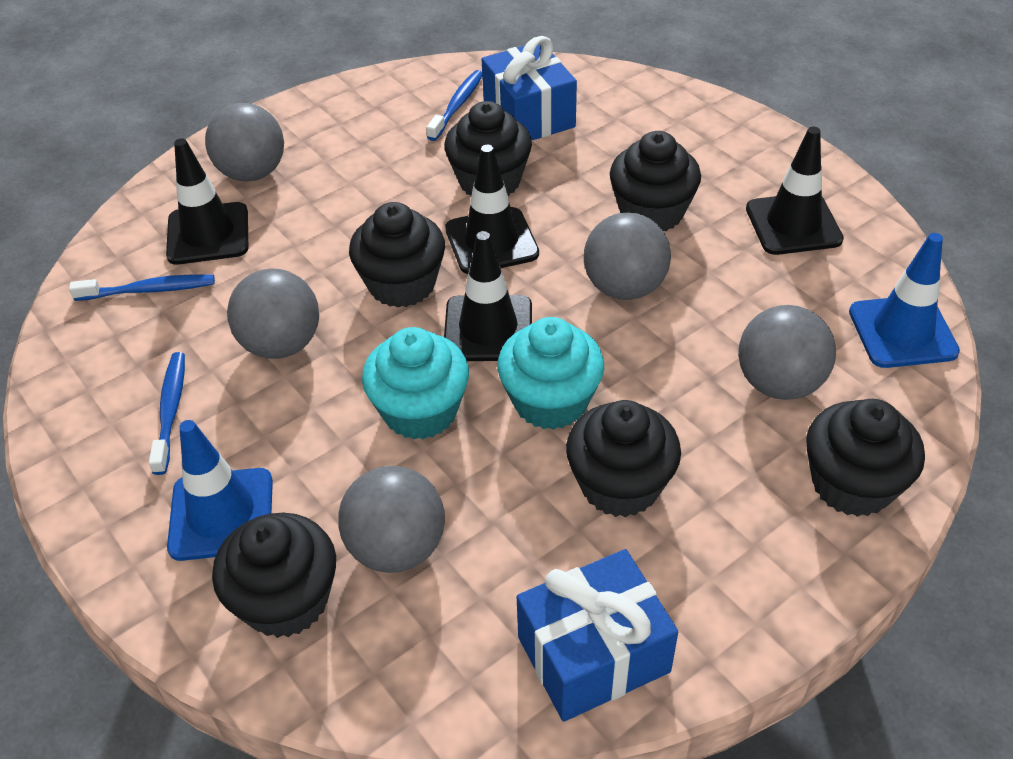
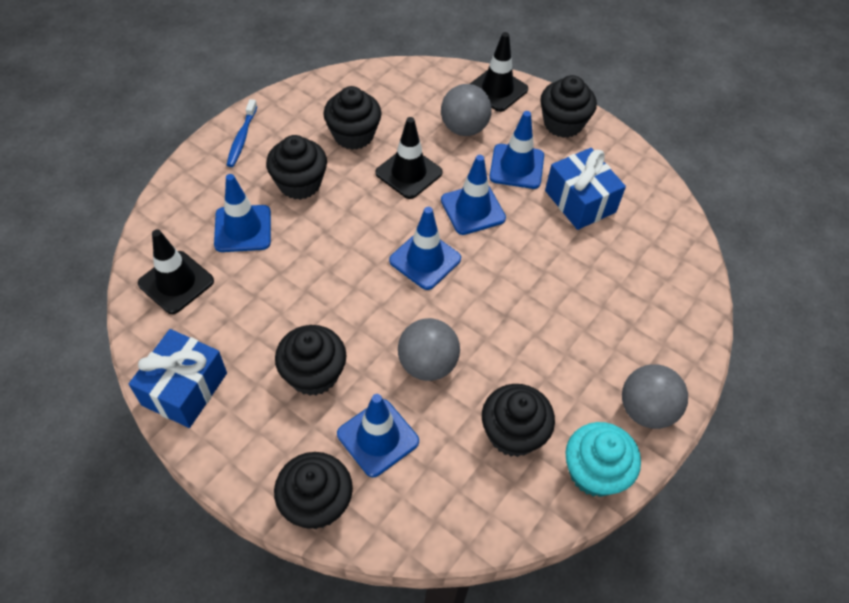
black traffic cone: [166,138,248,265] [444,231,532,361] [445,145,539,274] [746,127,844,255] = 4 -> [138,229,214,314] [375,117,443,199] [470,32,528,112] = 3
blue toothbrush: [69,274,215,301] [149,352,185,475] [426,70,482,141] = 3 -> [227,99,257,167] = 1
blue traffic cone: [167,420,273,561] [849,233,960,368] = 2 -> [214,174,271,252] [337,394,419,477] [389,207,461,290] [441,155,506,235] [489,111,544,189] = 5
grey ball: [205,103,284,181] [227,268,319,359] [338,466,445,573] [584,213,671,300] [738,305,836,400] = 5 -> [398,318,460,381] [441,84,492,136] [622,365,688,429] = 3
turquoise cupcake: [362,327,469,440] [497,317,604,430] = 2 -> [566,422,641,497] = 1

